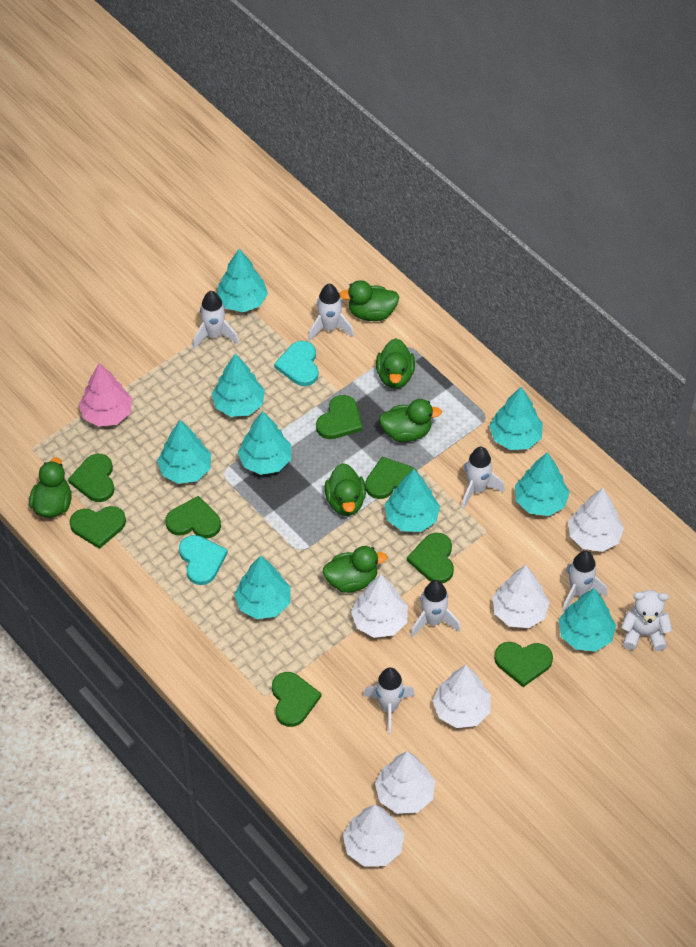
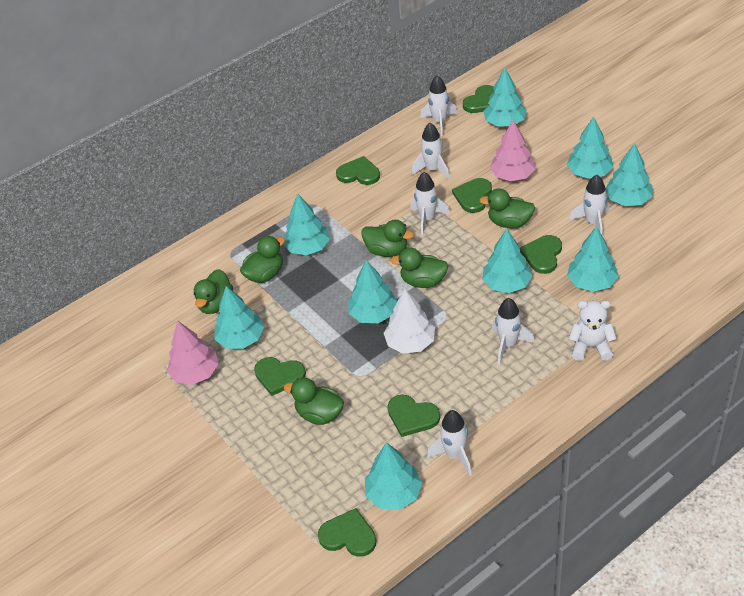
green heart: [68,454,114,502] [70,506,126,549] [166,496,221,538] [272,672,321,727] [316,395,363,439] [365,457,416,499] [407,533,454,583] [494,642,553,687] = 8 -> [254,357,306,396] [318,508,377,557] [336,156,380,185] [387,395,440,437] [452,178,492,213] [463,85,494,113] [520,235,562,274] = 7
pink tree: [79,363,132,427] = 1 -> [167,321,218,385] [490,120,535,181] = 2
turquoise heart: [179,535,228,585] [274,341,318,386] = 2 -> none = 0
white tree: [343,804,404,867] [351,574,408,638] [375,751,435,814] [432,665,491,728] [492,565,549,628] [568,488,624,552] = 6 -> [384,289,435,354] = 1

